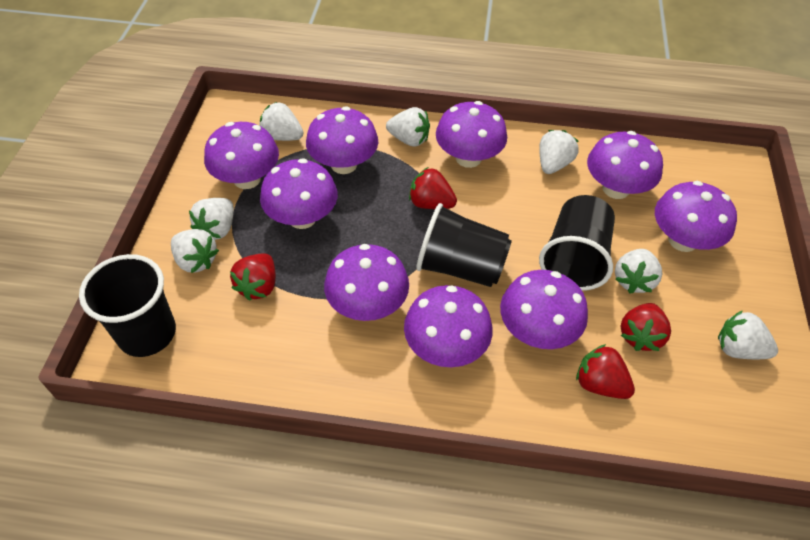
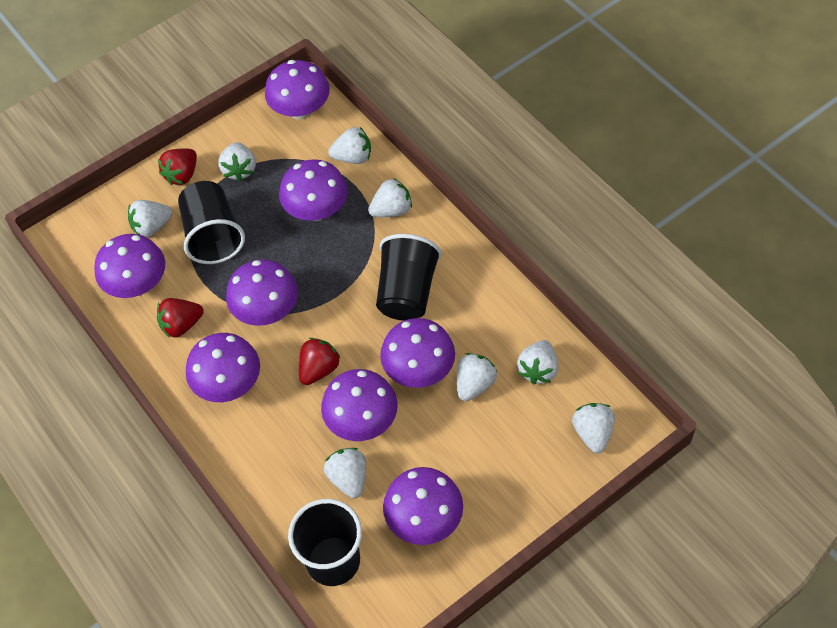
purple mushroom: [204,122,279,189] [260,158,338,229] [306,106,378,174] [324,244,409,321] [404,285,493,367] [436,101,507,168] [500,270,588,349] [587,131,663,199] [655,181,737,252] = 9 -> [94,234,165,298] [186,333,260,402] [226,260,298,326] [265,60,330,120] [279,159,348,221] [321,369,397,441] [380,318,455,388] [383,467,463,545] = 8
red strawberry: [230,253,276,301] [409,167,457,209] [576,344,635,399] [620,303,671,351] = 4 -> [157,298,203,338] [158,149,197,185] [299,338,340,385] = 3
white strawberry: [171,229,219,273] [189,198,234,240] [259,102,303,141] [386,107,430,147] [539,130,579,174] [615,249,663,294] [718,310,778,359] = 7 -> [128,200,172,237] [218,142,256,181] [324,448,366,498] [328,127,371,164] [368,178,412,217] [457,353,497,401] [517,340,558,385] [572,403,615,453] = 8

